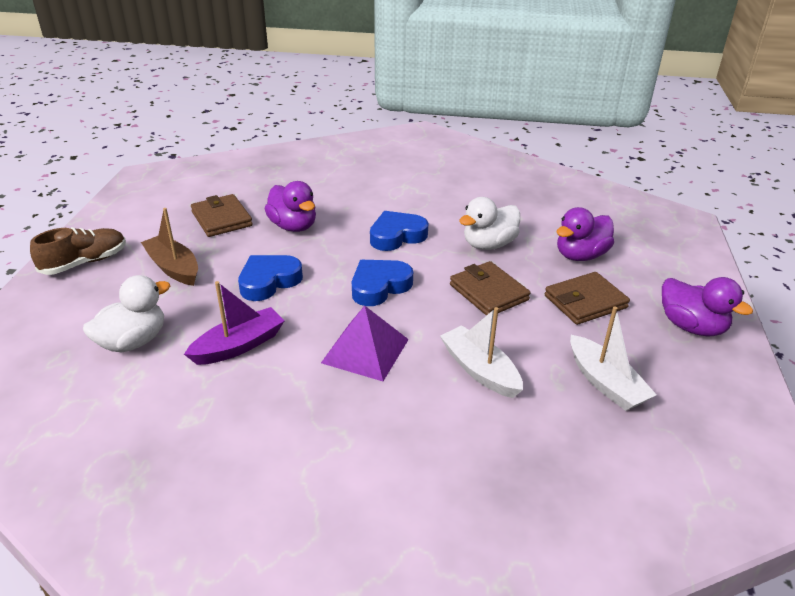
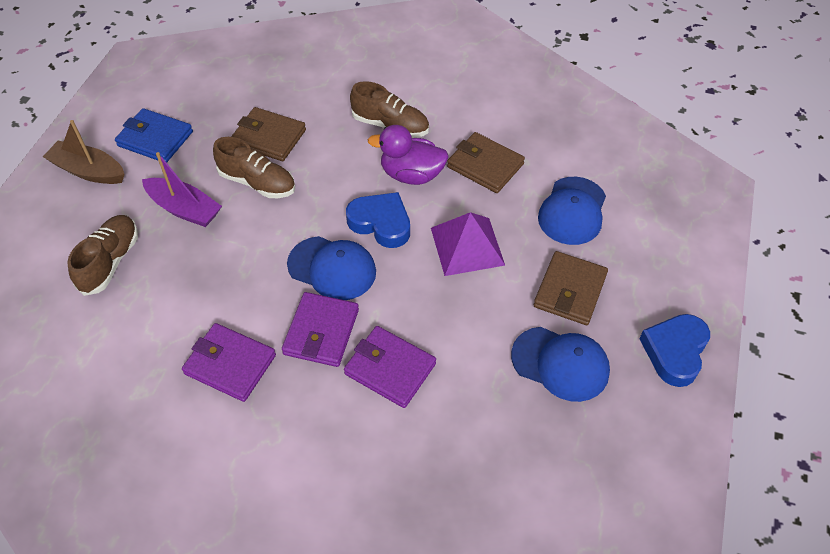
blue cap: none = 0 -> [287,236,376,300] [511,327,610,402] [538,177,606,245] = 3
blue heart: [238,255,303,301] [352,260,413,306] [370,211,428,251] = 3 -> [346,192,410,248] [639,314,710,387] = 2
blue wallet: none = 0 -> [115,108,193,163] = 1
brown shoe: [30,227,126,275] = 1 -> [67,215,138,296] [213,137,295,198] [350,81,429,138] = 3
purple duck: [265,181,316,232] [556,207,614,261] [662,277,753,337] = 3 -> [368,125,448,185] = 1
purple wallet: none = 0 -> [182,323,276,402] [282,292,359,367] [344,326,436,408] = 3
white boat: [440,307,523,398] [570,306,657,411] = 2 -> none = 0
white duck: [83,275,170,352] [459,197,520,250] = 2 -> none = 0

